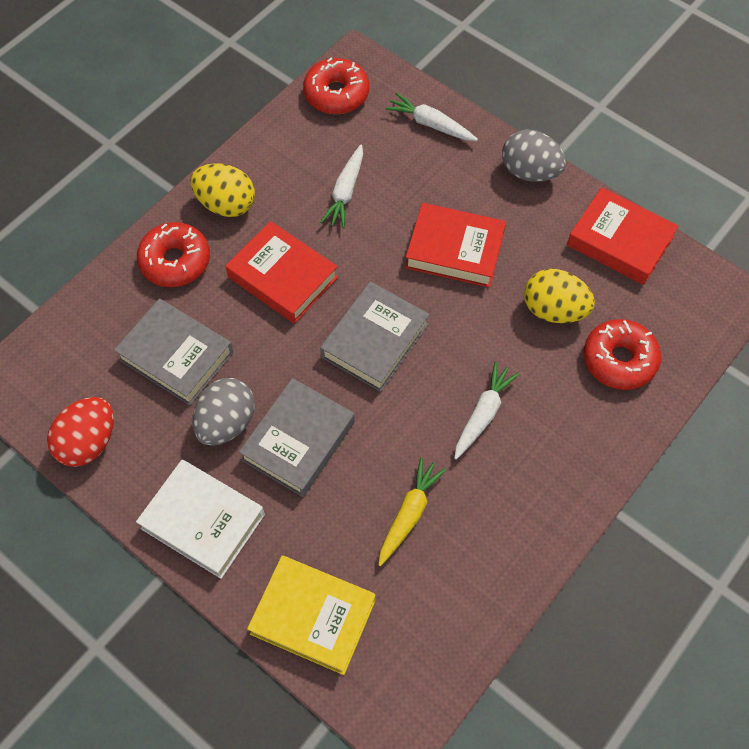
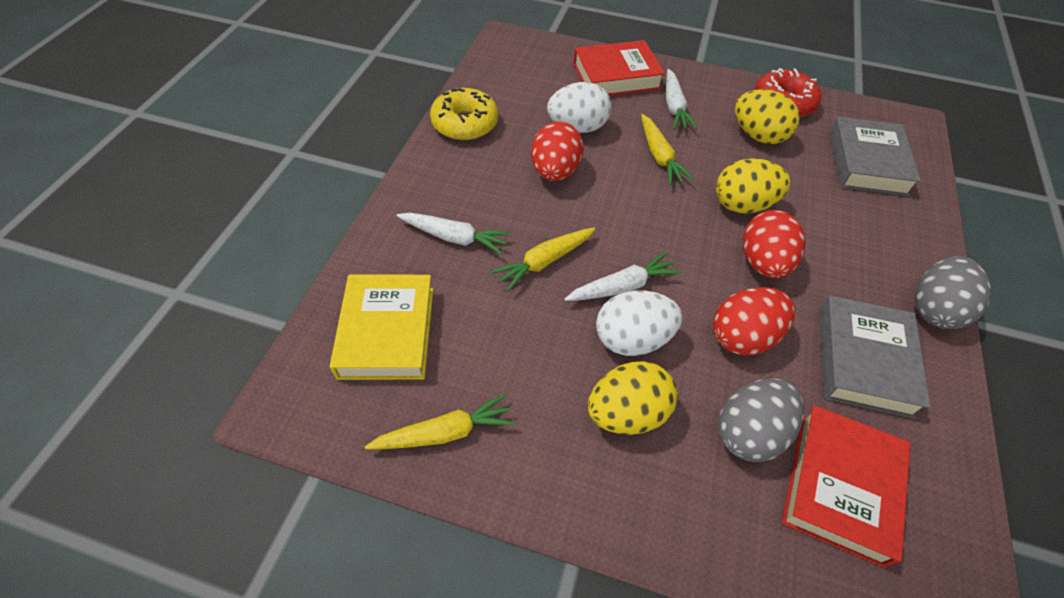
grey book: [114,299,233,405] [239,378,355,497] [320,282,430,392] = 3 -> [819,296,931,419] [829,117,921,196] = 2
red book: [226,221,338,324] [405,203,506,288] [567,187,679,285] = 3 -> [574,40,665,96] [782,405,911,568] = 2
red donut: [137,222,210,287] [303,57,369,114] [584,319,661,390] = 3 -> [755,68,822,117] = 1
red egg: [47,397,114,467] = 1 -> [531,121,584,181] [713,287,795,355] [743,210,806,278] = 3
white book: [136,460,265,579] = 1 -> none = 0
white egg: none = 0 -> [547,82,611,133] [596,291,683,356] = 2
yellow carrot: [378,457,446,566] = 1 -> [365,394,515,449] [491,227,595,292] [641,114,694,185] = 3
yellow donut: none = 0 -> [430,88,498,140] = 1
yellow egg: [190,163,255,217] [524,269,595,323] = 2 -> [588,361,678,435] [716,159,791,214] [735,89,800,144] = 3

